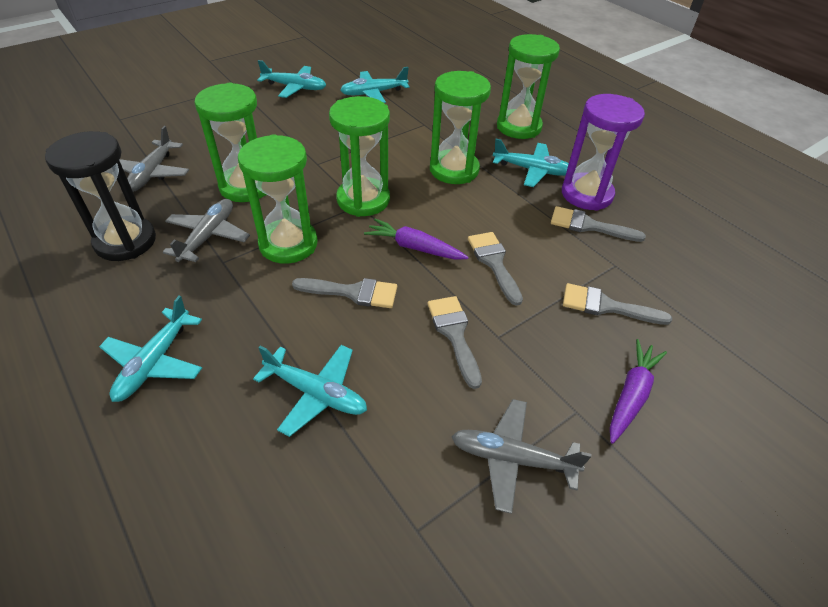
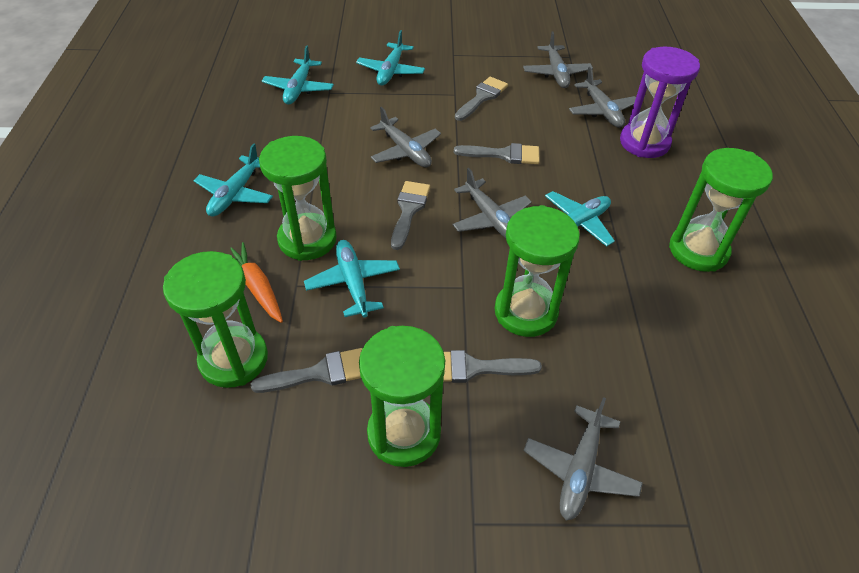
black hourglass: [45,131,156,261] = 1 -> none = 0
grey plane: [119,126,189,192] [163,199,250,262] [451,399,591,514] = 3 -> [370,107,441,168] [452,168,532,238] [523,32,593,88] [523,397,643,521] [569,67,636,128] = 5
orange carrot: none = 0 -> [230,242,283,323] = 1
purple carrot: [364,218,468,260] [610,339,667,444] = 2 -> none = 0

